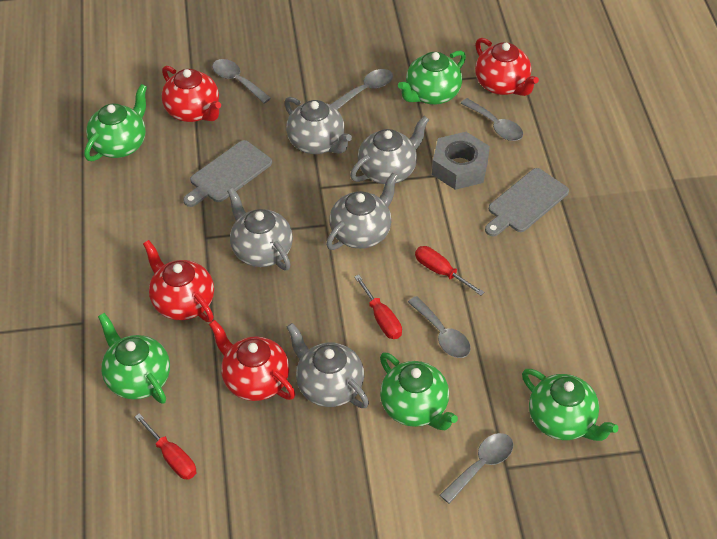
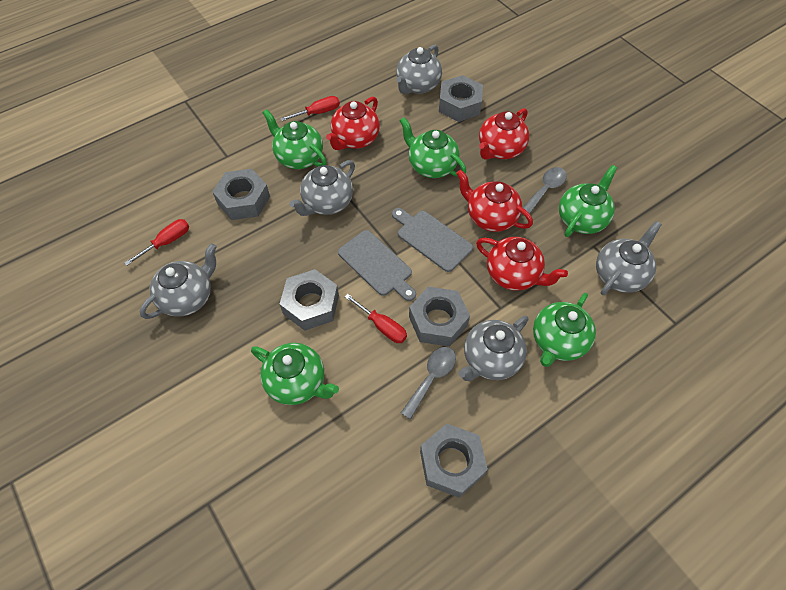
grey nut: [432,132,490,190] = 1 -> [212,169,270,220] [280,269,339,331] [409,287,470,347] [420,424,488,498] [439,75,483,122] = 5
grey spoon: [212,59,271,103] [330,69,393,110] [408,296,471,358] [440,433,513,504] [460,98,523,141] = 5 -> [401,347,456,419] [523,167,567,214] = 2

